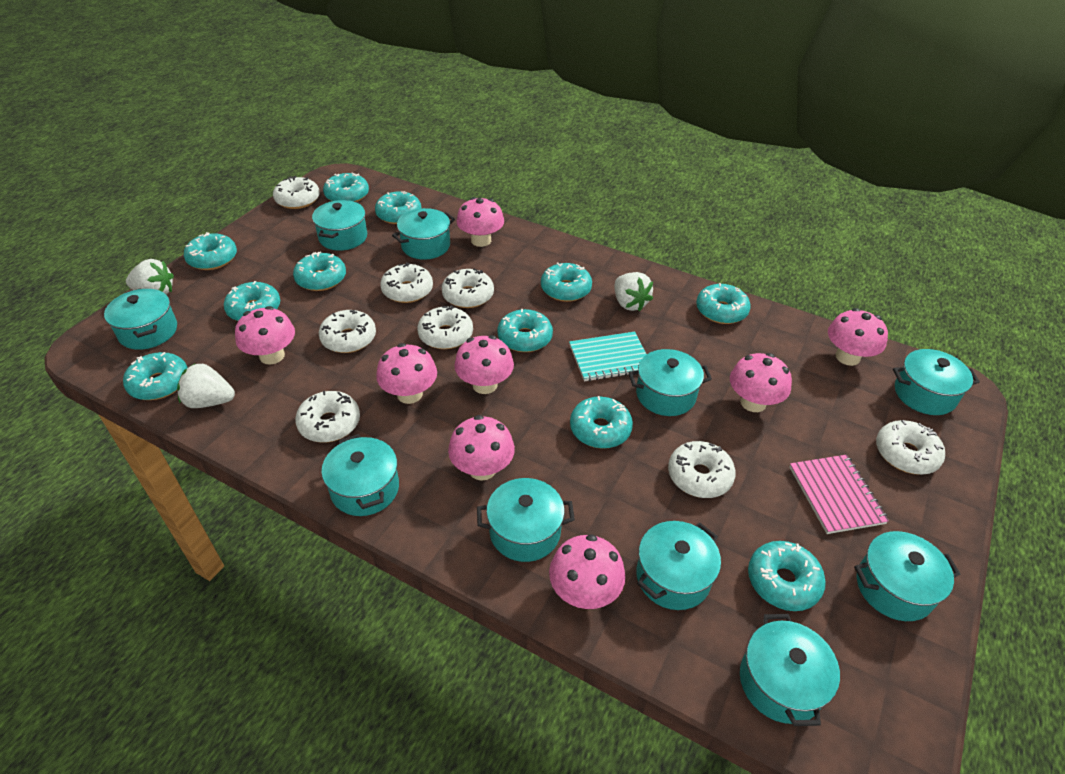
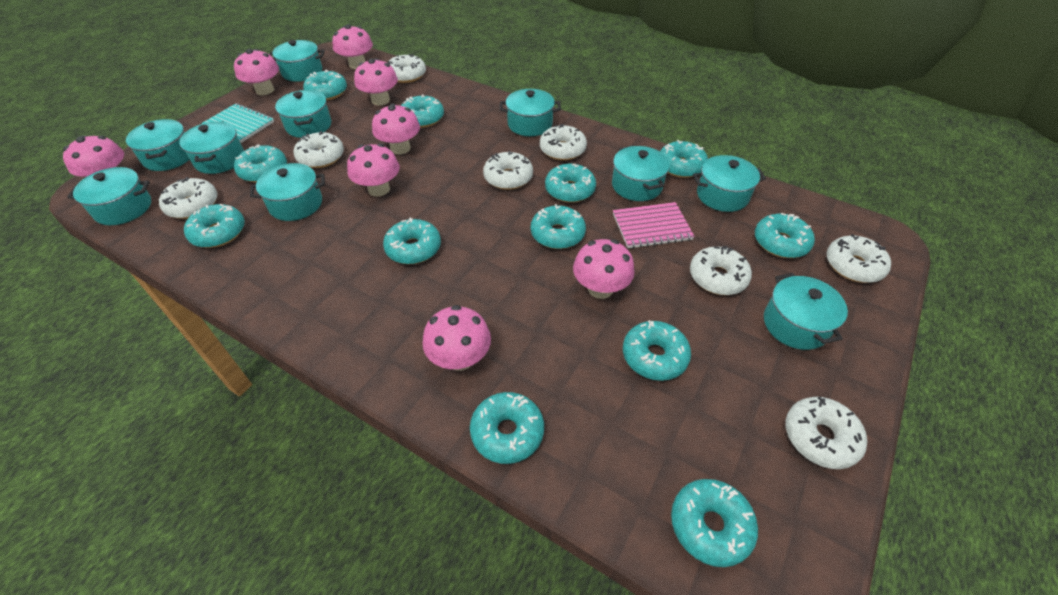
turquoise donut: [123,352,188,400] [184,232,237,270] [224,281,280,321] [293,252,346,291] [323,173,369,202] [375,191,422,224] [497,309,553,352] [541,263,592,302] [570,396,633,449] [696,283,751,324] [748,541,826,611] = 11 -> [184,204,245,248] [234,144,287,183] [303,69,347,100] [383,218,441,264] [401,94,444,128] [470,392,544,464] [531,204,586,249] [545,164,596,203] [623,320,691,381] [660,140,708,178] [671,479,758,567] [755,213,815,258] = 12
white strawberry: [126,259,174,295] [177,363,235,408] [615,272,653,311] = 3 -> none = 0

